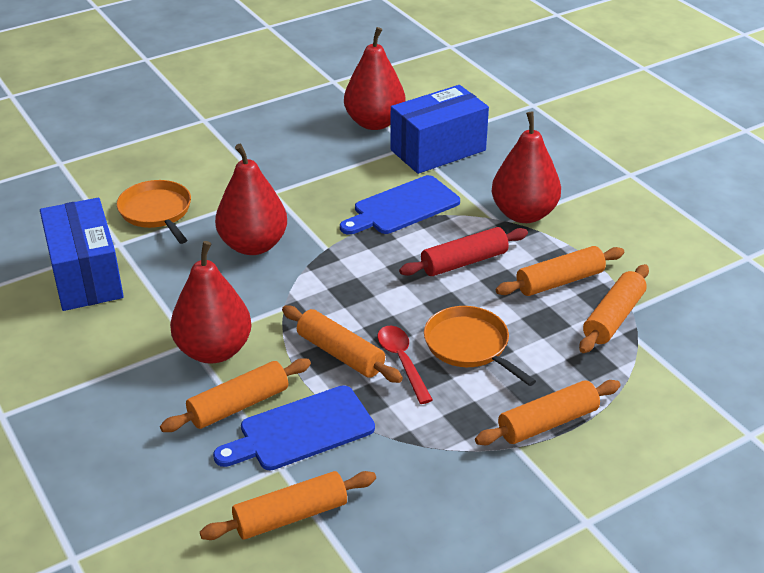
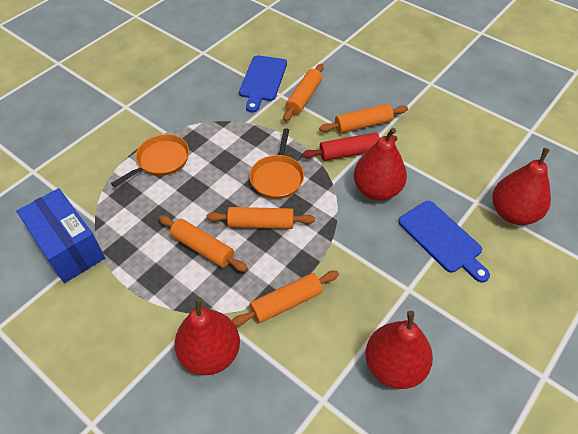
blue box: [40,198,124,311] [390,85,489,174] = 2 -> [16,188,105,283] = 1
orange rolling pin: [160,358,311,432] [200,471,376,540] [282,305,403,383] [475,380,621,445] [496,246,624,296] [579,264,649,353] = 6 -> [159,215,248,272] [207,207,315,229] [232,271,339,326] [283,64,324,121] [319,104,408,133] = 5
red spoon: [378,326,433,404] = 1 -> none = 0

